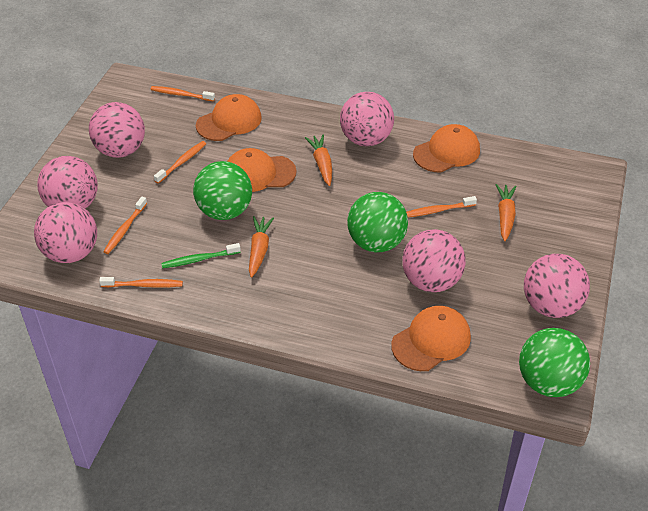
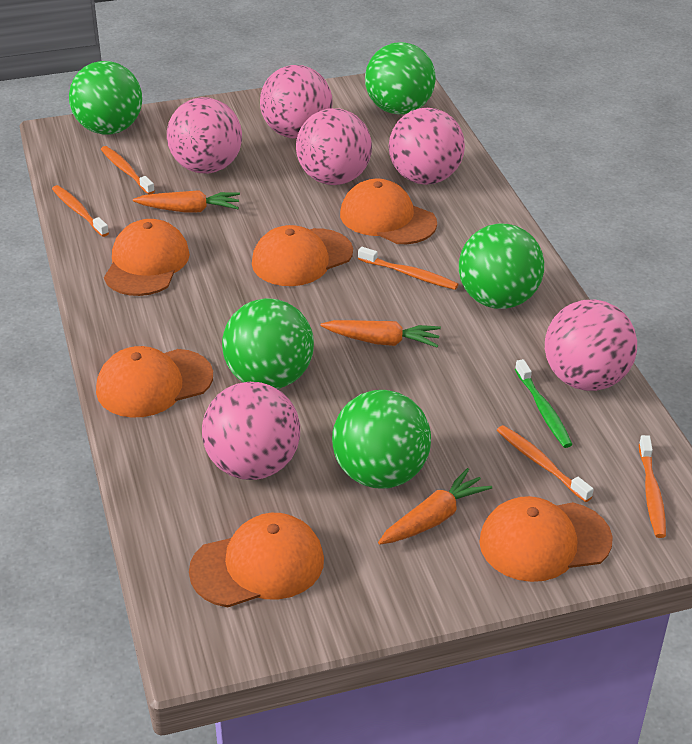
green ball: [193,161,252,220] [347,192,408,252] [519,328,590,397] = 3 -> [69,61,142,134] [222,298,314,389] [332,390,431,488] [365,42,436,115] [459,224,544,309] = 5
orange cap: [196,94,262,141] [227,148,297,192] [391,306,471,371] [413,124,480,173] = 4 -> [96,346,213,418] [104,219,190,296] [189,513,324,607] [252,225,353,286] [340,179,437,244] [479,496,613,582] = 6

